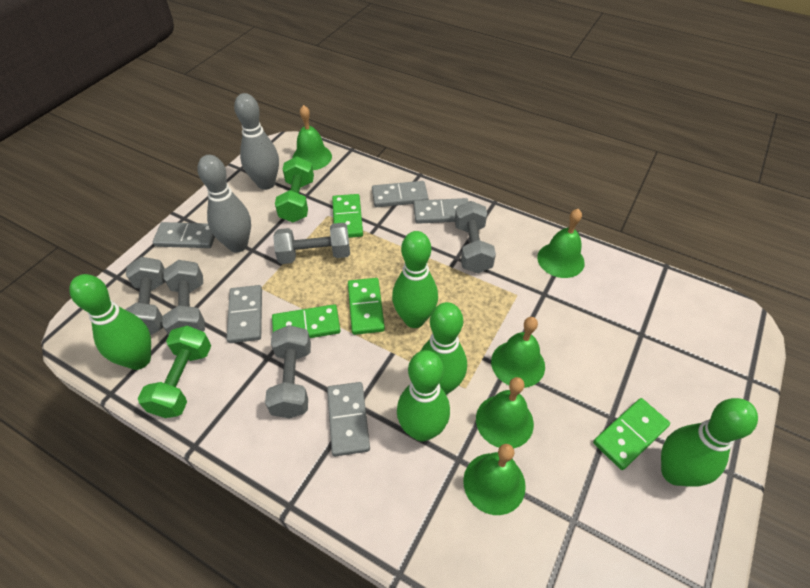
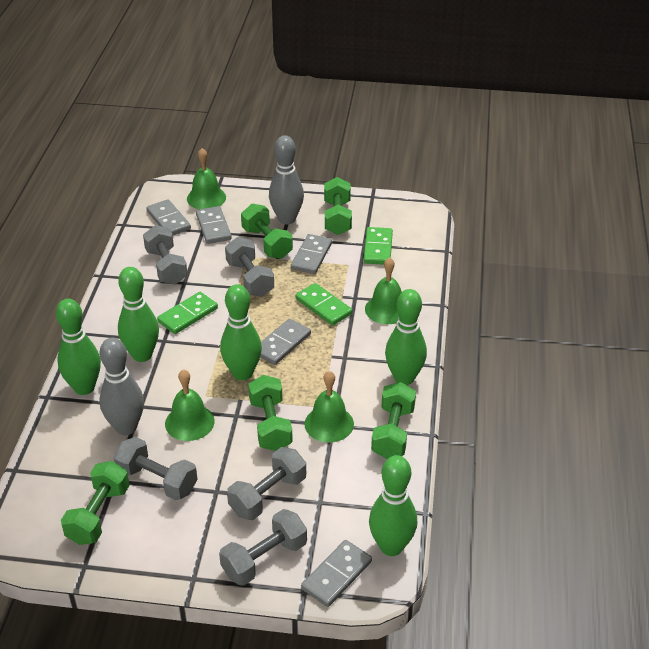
green bell: [292,105,332,170] [463,444,526,515] [476,377,534,449] [491,317,545,388] [537,209,585,278] = 5 -> [165,369,215,441] [187,148,226,209] [304,371,354,443] [365,257,402,324] = 4
green domino: [272,304,340,338] [332,194,363,238] [348,278,385,335] [593,398,670,470] = 4 -> [157,292,218,334] [295,283,352,326] [363,227,393,265] = 3
green dumbbell: [138,325,211,418] [275,157,314,222] = 2 -> [61,461,130,545] [241,203,293,259] [248,375,293,451] [324,177,352,235] [371,382,416,459] = 5

